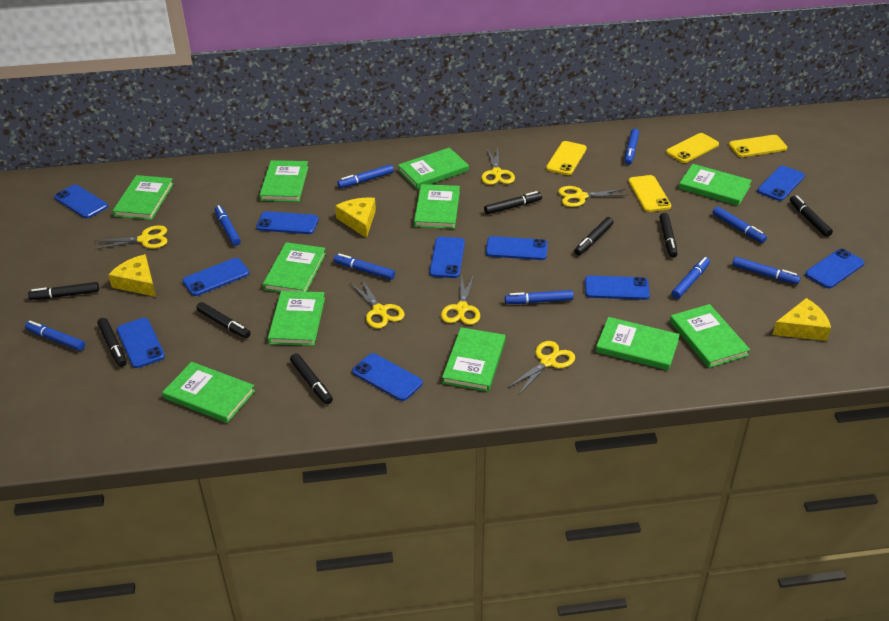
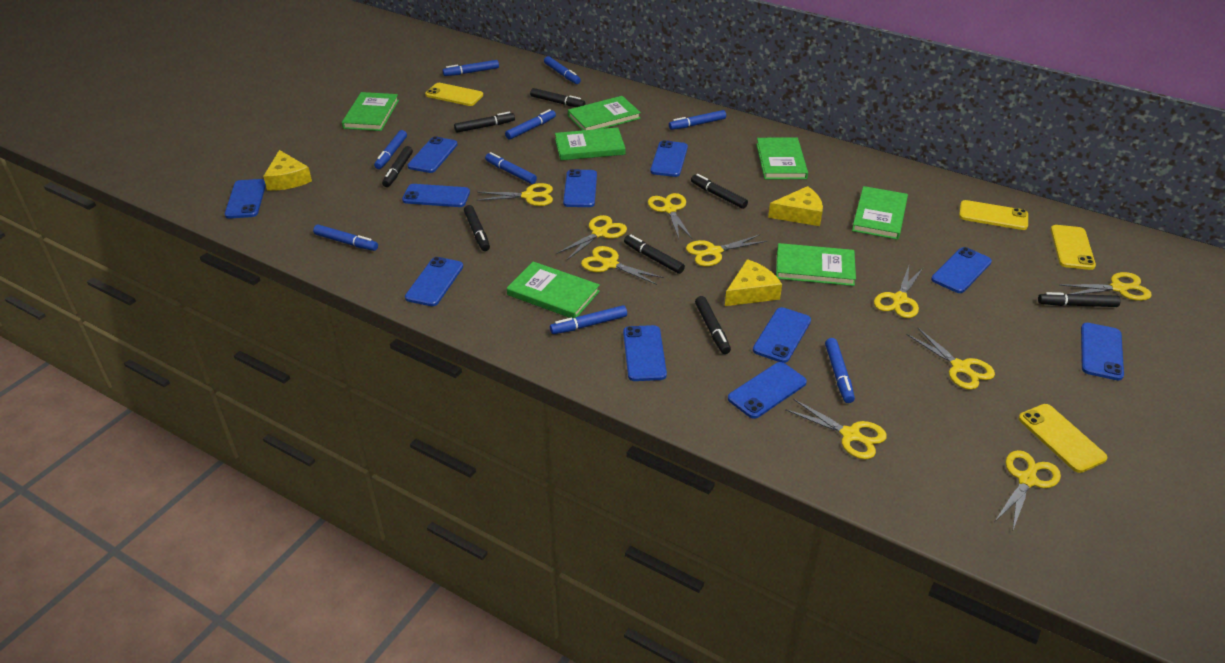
blue phone: [54,185,108,218] [117,318,165,368] [182,258,249,296] [256,211,318,234] [352,353,423,401] [429,237,465,278] [486,236,548,260] [585,275,650,300] [757,166,805,201] [805,249,864,288] = 10 -> [225,179,266,218] [402,184,470,207] [405,257,463,306] [408,136,458,173] [563,169,597,207] [623,325,667,381] [650,140,688,177] [728,362,807,419] [753,307,811,363] [931,247,992,293] [1081,323,1124,381] = 11
green book: [113,175,174,220] [162,362,255,423] [259,160,309,202] [263,242,326,292] [268,291,325,346] [398,148,469,189] [414,184,460,229] [442,327,506,392] [596,317,680,370] [670,304,750,368] [679,164,752,206] = 11 -> [342,92,399,131] [507,262,600,318] [555,127,625,160] [568,96,641,131] [756,137,808,179] [776,243,856,286] [852,186,908,240] = 7
yellow scissors: [95,225,167,249] [350,278,405,329] [441,275,480,325] [481,148,515,185] [507,341,575,396] [558,186,629,207] = 6 -> [476,183,553,206] [557,215,627,260] [581,246,664,285] [648,193,692,239] [686,234,767,266] [785,399,887,459] [874,266,924,318] [907,328,995,390] [995,450,1061,530] [1059,272,1152,301] = 10

